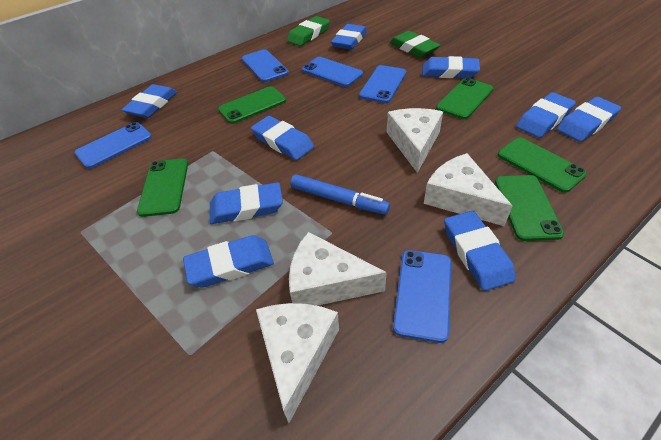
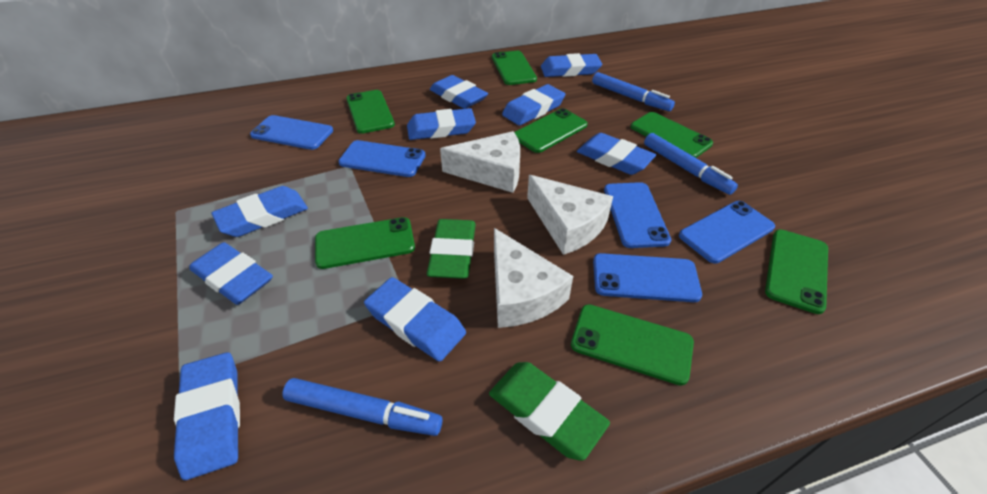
blue marker: [290,174,390,215] = 1 -> [282,378,442,436] [592,72,675,111] [644,133,738,195] = 3
green phone: [137,158,188,217] [218,86,286,124] [436,78,493,119] [495,175,564,241] [498,137,587,193] = 5 -> [315,217,415,269] [346,90,395,134] [492,51,537,85] [514,108,588,153] [571,304,694,386] [631,112,713,158] [765,230,828,314] = 7
white cheese: [256,303,339,423] [289,232,387,306] [387,108,443,173] [424,153,512,226] = 4 -> [440,131,520,193] [494,228,573,328] [527,175,613,255] = 3

